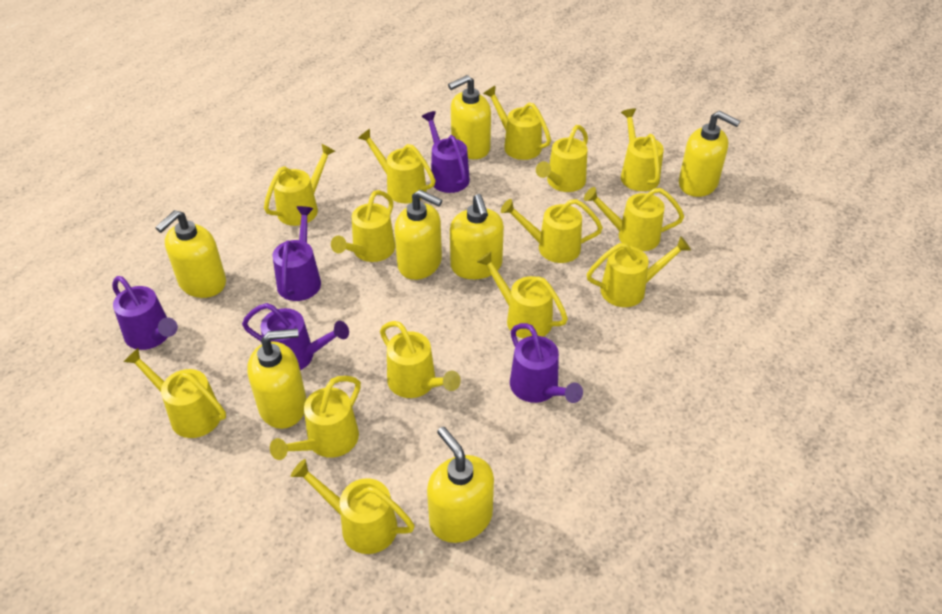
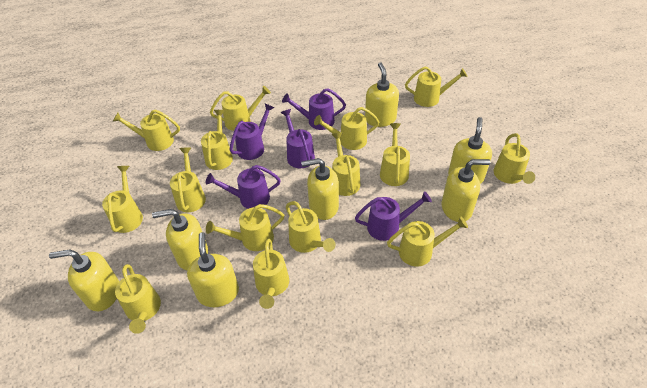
yellow watering can: [123,348,226,438] [264,144,335,226] [270,376,361,460] [291,459,414,554] [331,190,395,262] [358,129,435,203] [380,321,461,398] [477,252,568,339] [483,86,551,160] [501,199,603,263] [536,125,588,192] [584,187,684,251] [587,236,691,307] [621,109,664,191] = 14 -> [102,166,143,233] [113,110,180,151] [115,264,161,334] [170,147,206,212] [201,110,233,170] [206,204,284,251] [210,86,271,131] [253,239,289,309] [286,201,336,253] [314,107,379,150] [331,132,360,196] [380,123,410,186] [387,216,468,267] [405,66,468,107] [494,133,535,184] = 15

